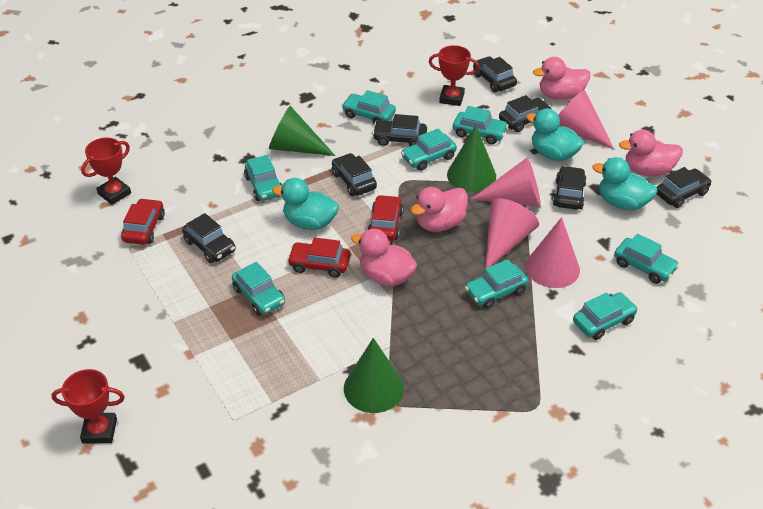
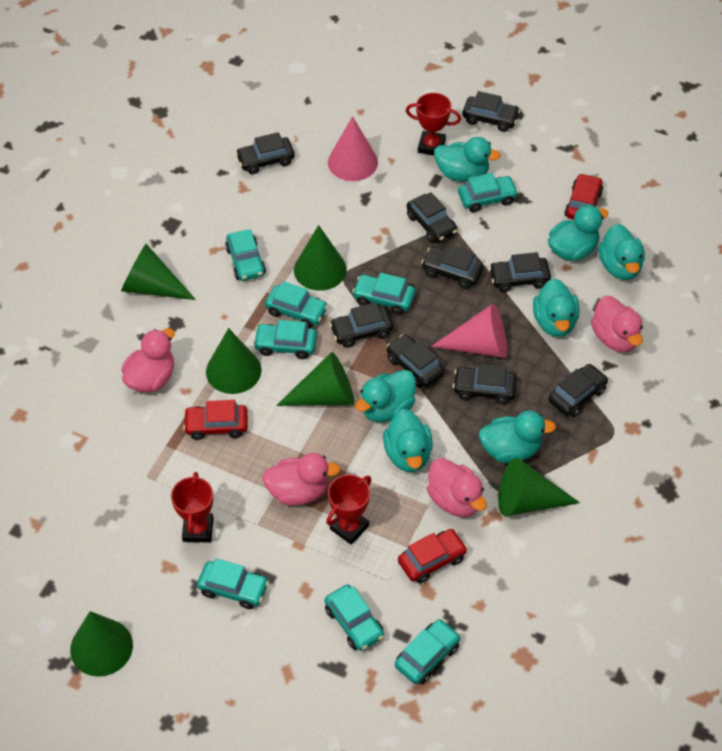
black car: [182,213,236,263] [332,153,377,196] [372,114,427,146] [473,56,517,92] [499,95,552,132] [553,166,587,210] [656,167,712,208] = 7 -> [235,132,295,174] [329,302,394,348] [386,334,445,388] [407,192,457,243] [421,246,484,289] [453,364,517,404] [463,91,521,132] [489,252,551,292] [548,364,608,417] = 9
green cone: [269,106,336,156] [344,338,404,413] [447,125,496,192] = 3 -> [70,611,133,677] [121,244,196,300] [206,328,262,394] [276,352,354,406] [294,225,347,291] [498,458,580,516] = 6
pink cone: [470,157,541,207] [485,198,539,268] [526,217,580,288] [558,90,614,149] = 4 -> [328,116,378,181] [431,304,507,358] = 2
turquoise duck: [272,178,339,230] [526,109,584,161] [592,157,658,211] = 3 -> [355,370,416,422] [383,409,433,472] [434,137,501,182] [478,411,556,463] [533,278,580,337] [548,205,608,261] [598,224,645,280] = 7

